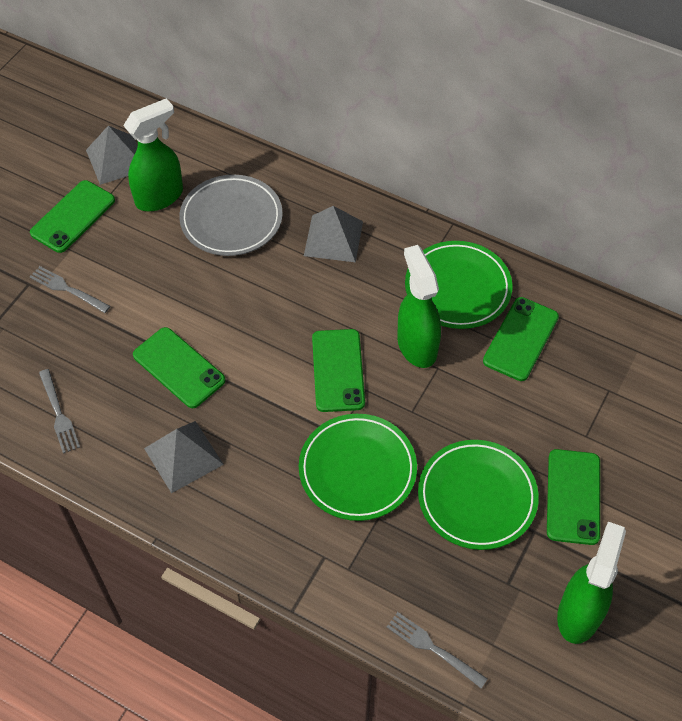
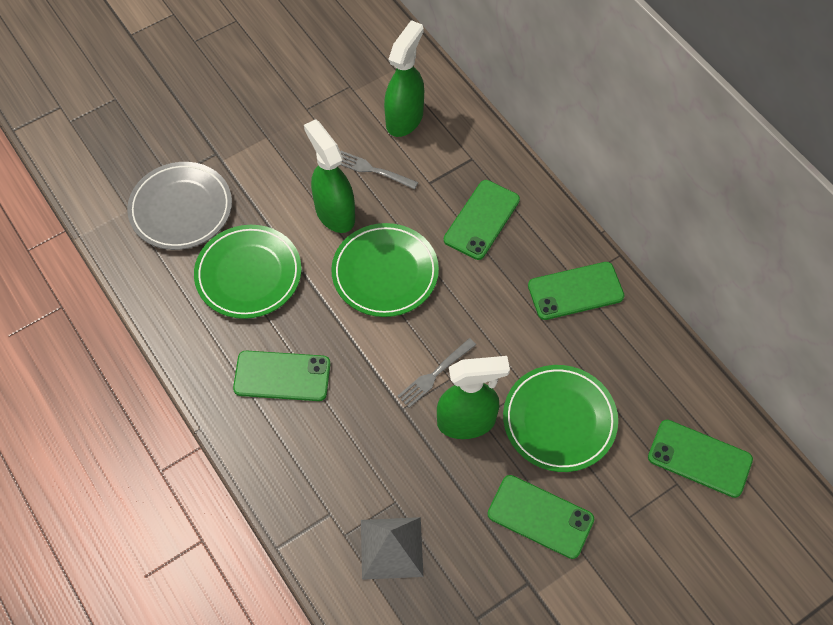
grey fork: [30,266,110,313] [39,369,80,454] [387,612,488,689] = 3 -> [340,151,418,189] [397,338,476,408] = 2
grey pyramid: [86,126,138,185] [144,421,224,493] [304,206,363,262] = 3 -> [361,517,424,580] = 1

